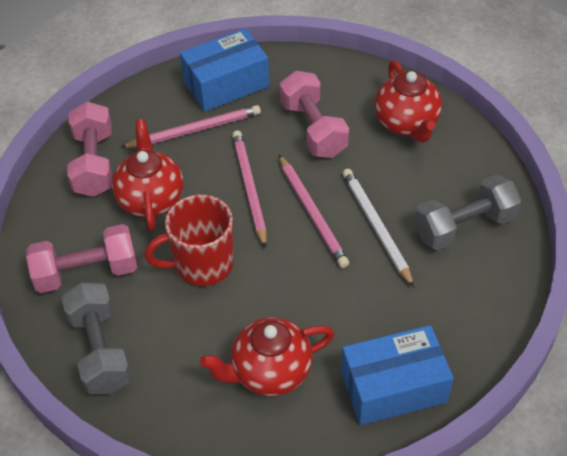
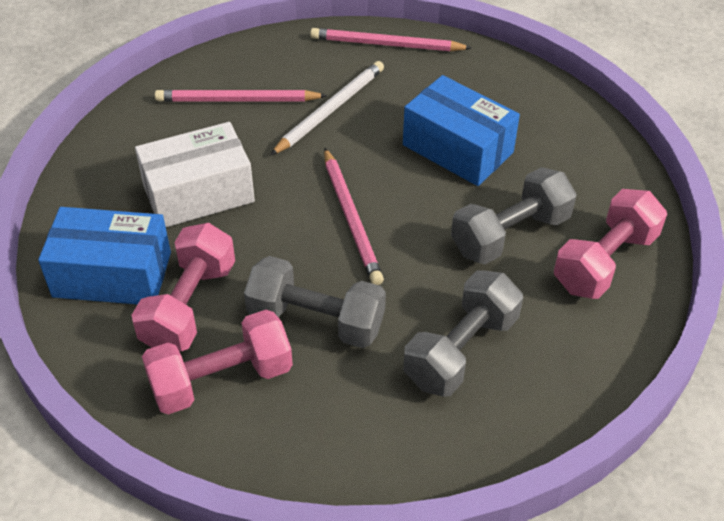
grey dumbbell: [61,282,131,394] [414,174,521,250] = 2 -> [244,256,386,348] [403,270,523,397] [451,167,577,265] = 3
red mug: [145,195,234,286] = 1 -> none = 0
red teapot: [112,119,184,231] [200,317,334,396] [374,60,442,143] = 3 -> none = 0
white box: none = 0 -> [135,122,255,227] = 1

